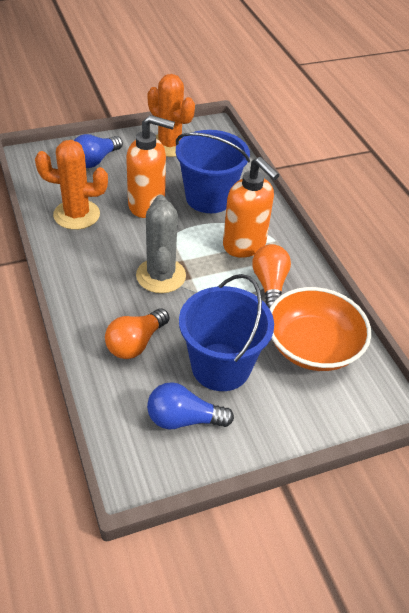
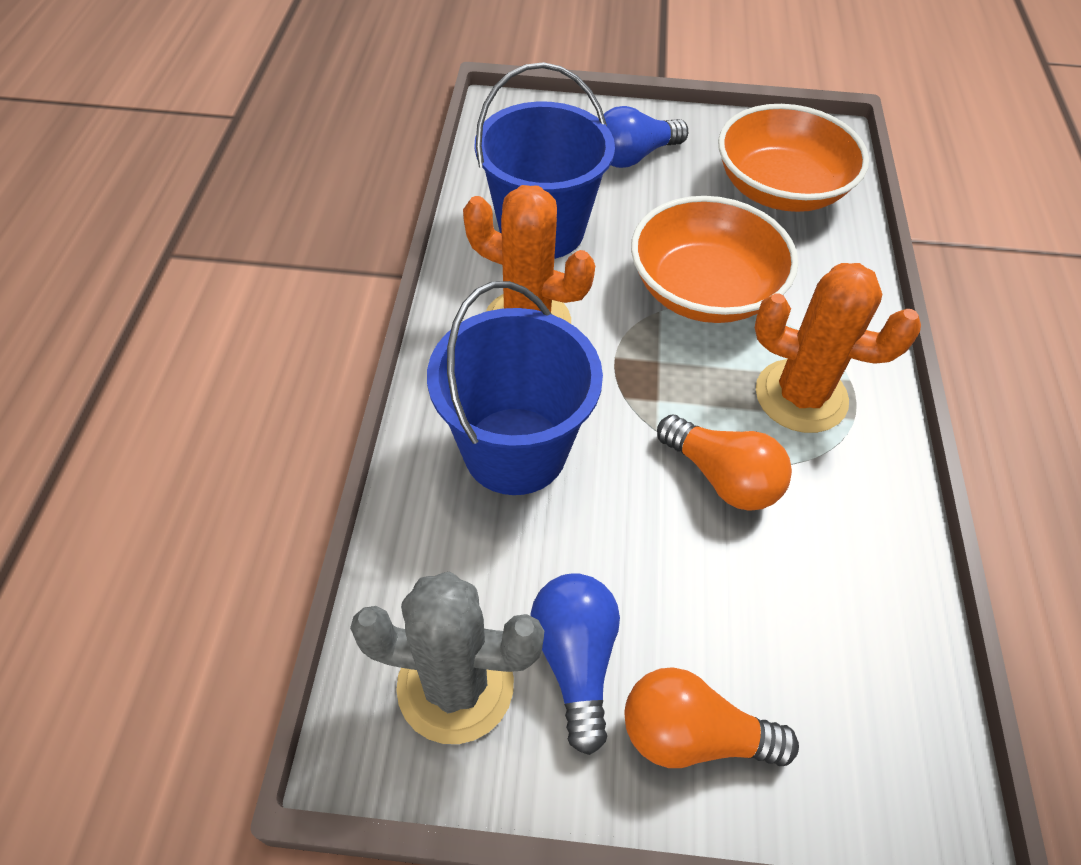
orange bowl: [270,287,371,371] = 1 -> [631,196,798,323] [718,104,869,212] = 2
orange soap dispenser: [126,115,175,218] [223,157,279,258] = 2 -> none = 0

